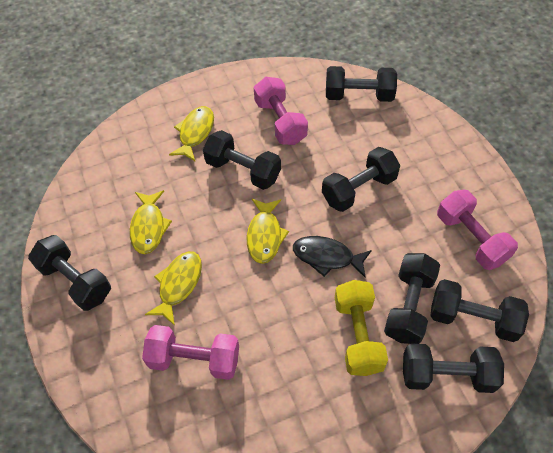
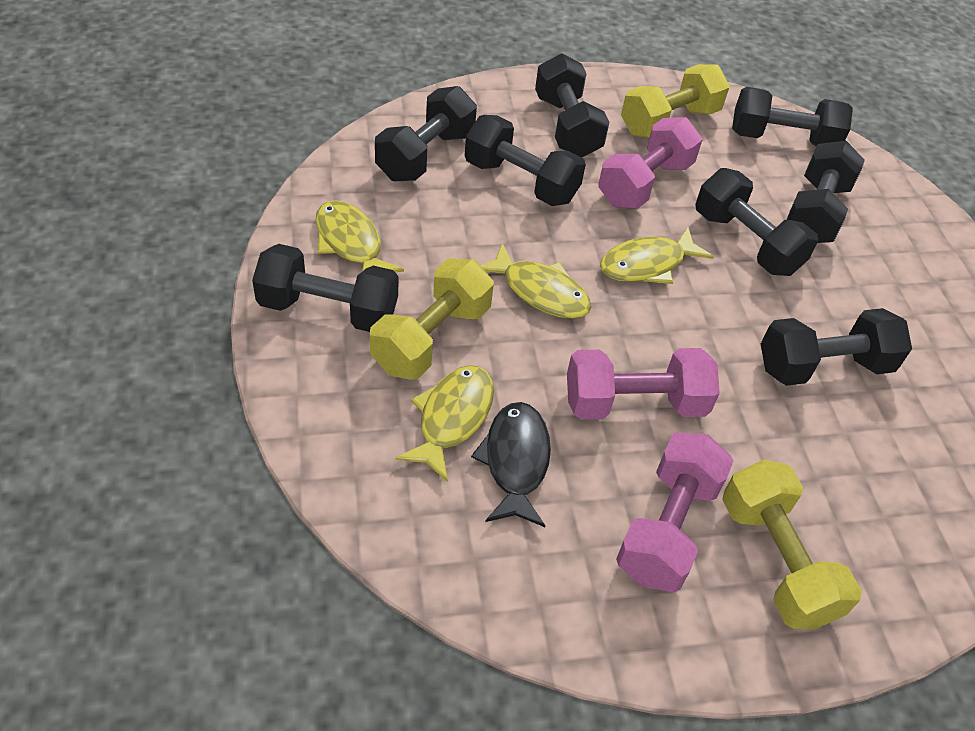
black dumbbell: [28,235,111,311] [203,130,281,190] [322,147,400,212] [326,66,397,102] [384,253,440,344] [403,343,504,393] [431,279,529,342] = 7 -> [252,244,398,332] [375,86,477,181] [465,115,586,206] [535,54,609,157] [695,168,818,276] [732,87,853,146] [761,308,912,386] [786,141,865,243] = 8
yellow dumbbell: [335,280,388,376] = 1 -> [370,258,494,380] [621,64,730,138] [722,460,862,629] = 3

